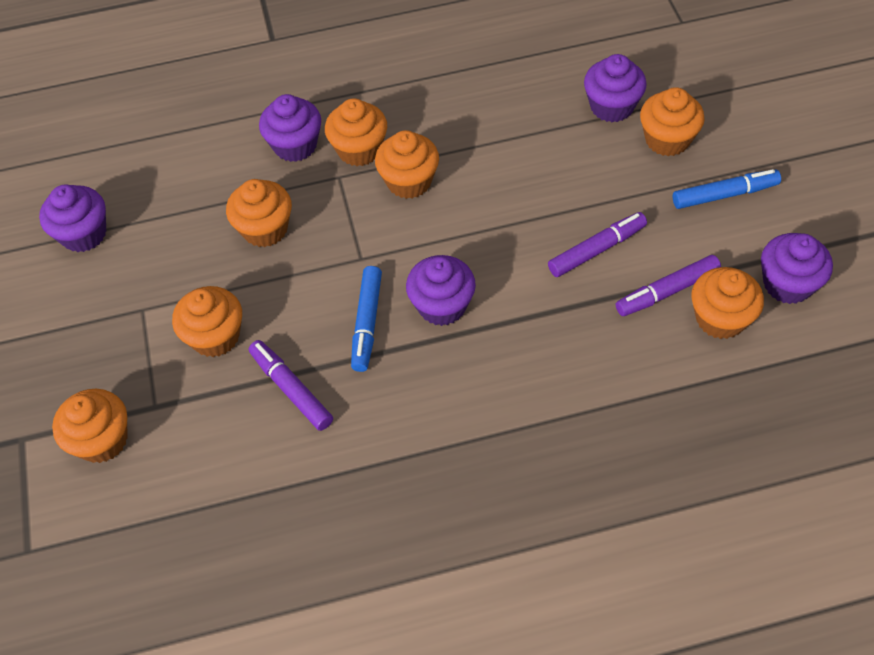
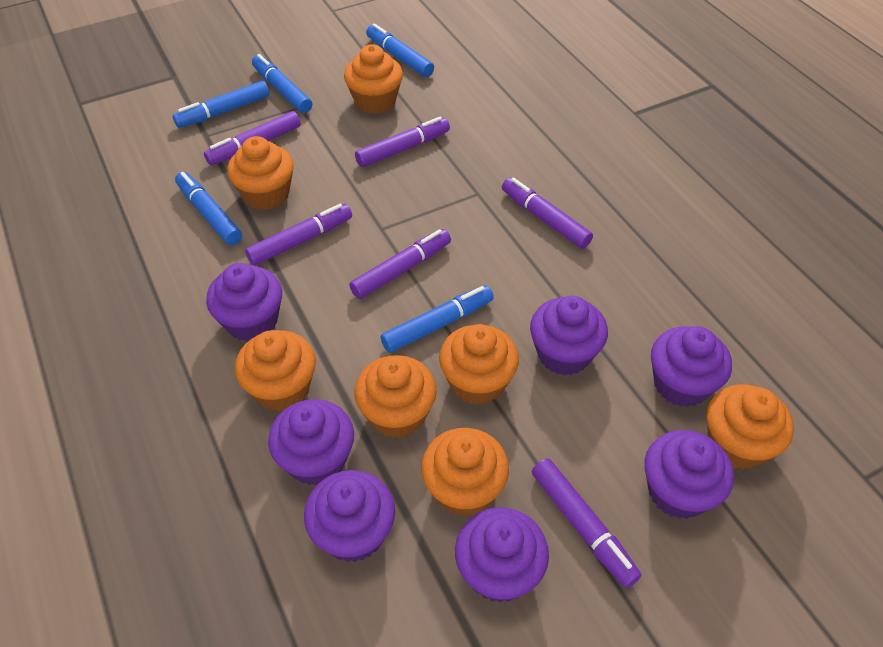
blue marker: [351,266,382,372] [673,169,781,209] = 2 -> [173,81,269,128] [175,172,242,245] [252,54,312,113] [366,23,434,77] [381,285,494,353] = 5
purple cupcake: [39,184,106,252] [259,94,321,162] [406,255,476,326] [584,54,647,122] [761,233,833,304] = 5 -> [206,263,282,341] [268,399,354,485] [304,470,395,562] [455,507,549,603] [530,296,608,376] [644,430,734,519] [651,326,732,407] = 7
purple marker: [249,340,333,431] [548,212,647,277] [616,255,721,316] = 3 -> [204,111,301,165] [245,203,352,266] [349,229,451,299] [355,116,450,167] [502,177,593,249] [532,458,641,588] = 6

